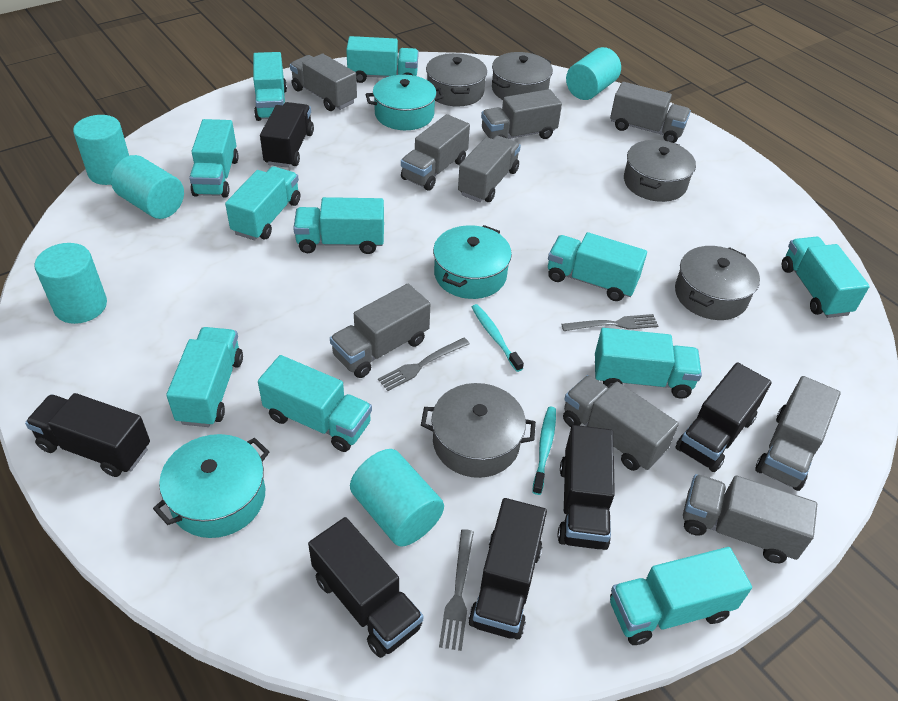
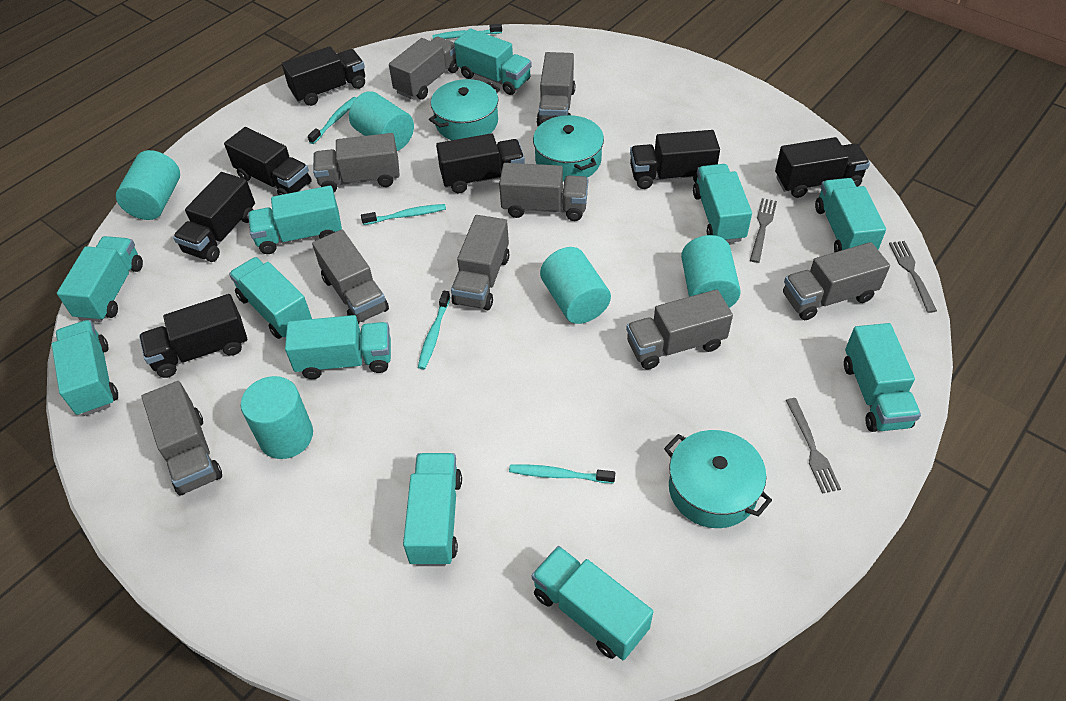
black truck: [25,393,150,477] [260,102,314,168] [308,517,423,658] [469,498,547,640] [558,425,615,550] [675,362,772,472] = 6 -> [139,294,247,378] [173,172,255,262] [224,127,312,195] [282,46,365,106] [436,133,525,193] [630,130,720,189] [775,137,870,198] = 7
grey pot: [421,383,536,478] [426,53,487,106] [492,52,553,100] [624,140,696,202] [675,246,760,320] = 5 -> none = 0
turquoise toothbrush: [472,304,524,372] [532,407,556,495] = 2 -> [308,97,356,144] [361,204,446,225] [418,291,450,369] [432,24,502,39] [509,464,615,483] = 5

